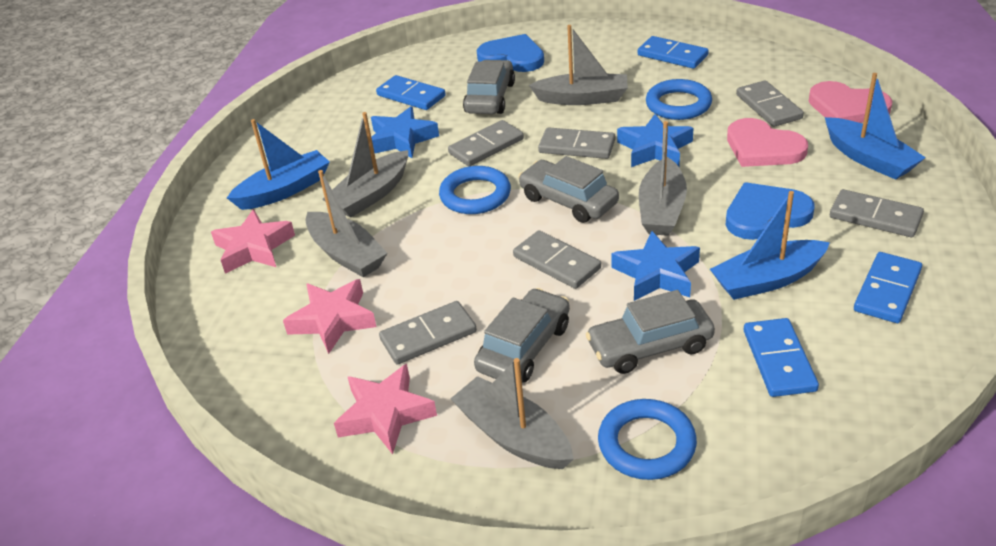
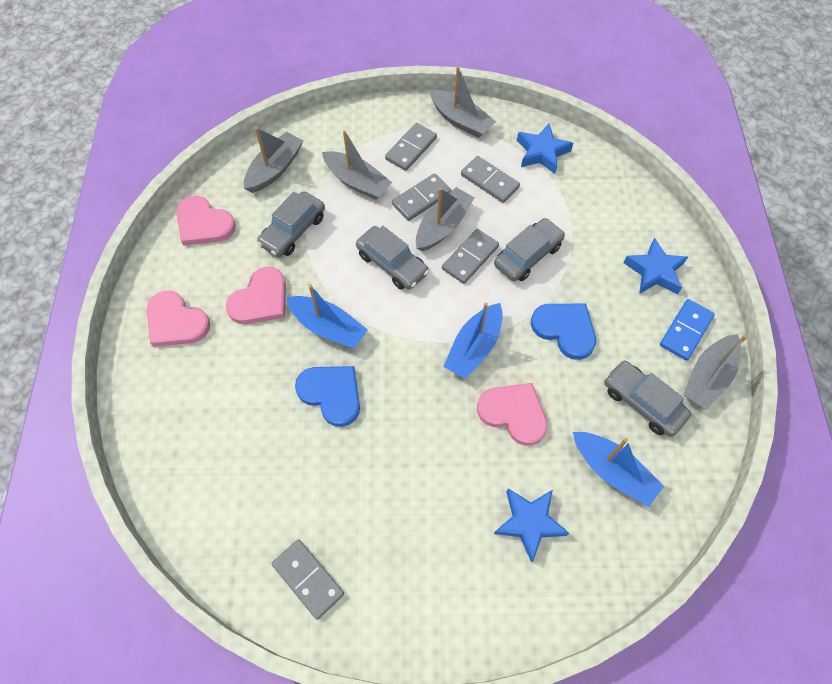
blue domino: [376,75,446,110] [638,36,709,69] [744,318,819,397] [854,252,922,323] = 4 -> [660,299,715,361] = 1
blue ring: [439,166,511,214] [598,399,697,480] [646,79,712,120] = 3 -> none = 0
grey domino: [379,301,477,365] [448,120,524,166] [513,230,601,289] [538,127,615,159] [736,80,804,127] [830,189,924,237] = 6 -> [272,539,344,620] [385,123,437,171] [392,173,451,221] [442,229,499,284] [461,156,520,203] = 5
pink heart: [727,118,808,167] [809,81,893,123] = 2 -> [147,291,210,347] [176,196,236,246] [226,267,286,324] [477,383,548,446] = 4
pink star: [211,209,295,274] [283,279,377,354] [334,364,437,454] = 3 -> none = 0

